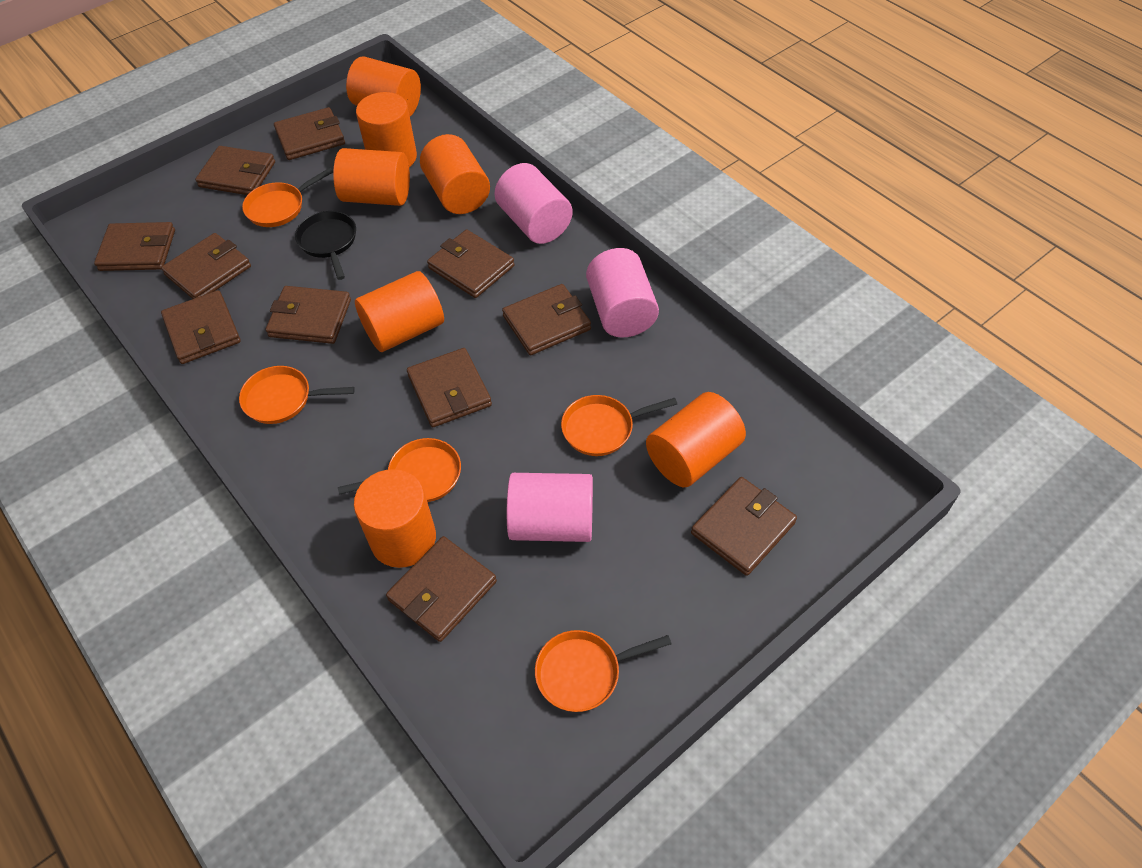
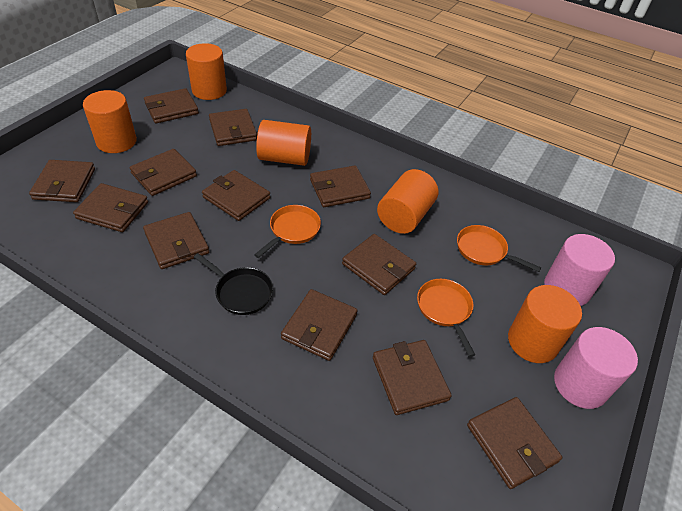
brown wallet: [94,222,175,271] [161,233,251,299] [161,290,241,364] [195,146,275,195] [266,286,351,344] [274,107,345,160] [386,536,497,642] [407,348,492,427] [427,230,515,298] [502,284,591,355] [691,477,797,576] = 11 -> [29,160,95,202] [73,183,148,232] [130,149,197,196] [143,212,209,269] [144,88,199,124] [202,170,270,221] [209,109,257,146] [281,289,358,361] [310,166,371,207] [342,234,416,295] [373,340,452,415] [467,397,562,489] = 12
orange cylinder: [333,148,410,206] [346,56,421,116] [354,469,436,568] [355,271,444,352] [356,92,417,167] [420,134,490,214] [646,392,746,487] = 7 -> [83,90,137,153] [186,43,227,100] [256,120,311,166] [377,169,438,234] [508,285,582,363] = 5
orange pan: [239,366,355,424] [242,168,333,227] [338,438,461,502] [535,630,671,712] [561,395,677,456] = 5 -> [254,205,321,258] [417,279,475,357] [457,225,541,272] = 3
pink cylinder: [494,163,573,244] [507,473,593,542] [586,248,659,337] = 3 -> [544,234,615,306] [554,327,638,409] = 2

